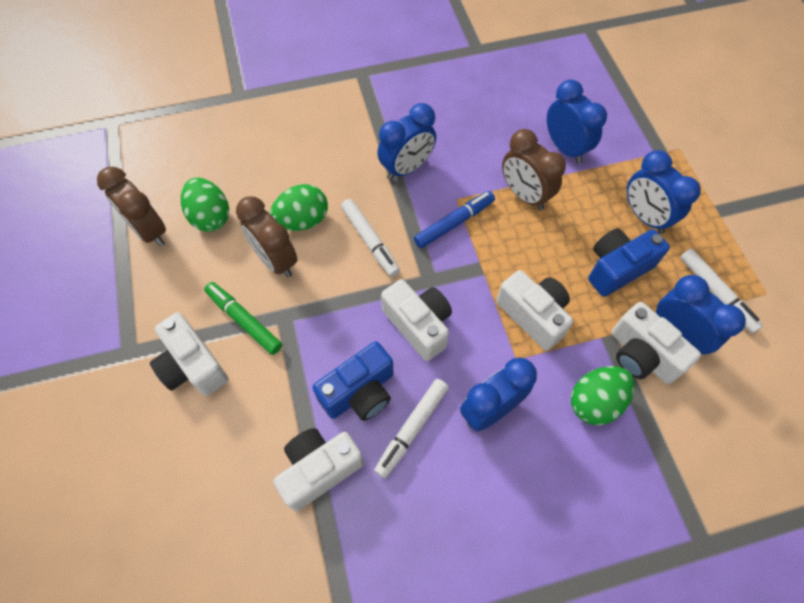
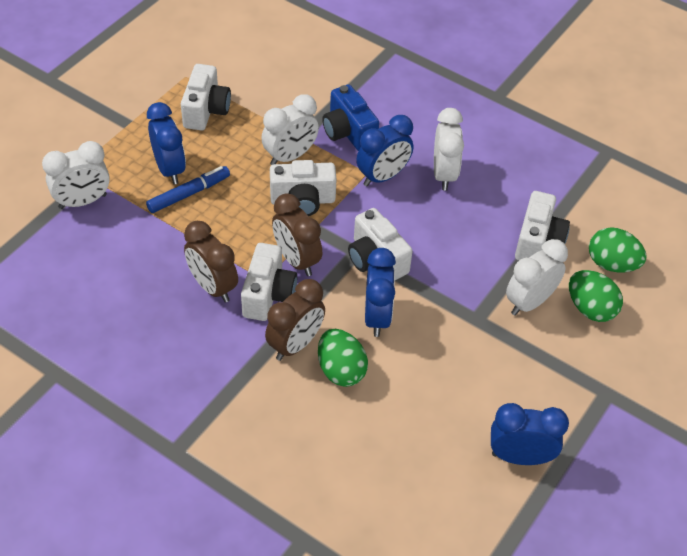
blue camera: [313,341,393,421] [588,228,670,297] = 2 -> [322,84,379,151] = 1
blue clock: [377,103,436,180] [460,358,537,432] [547,79,607,163] [627,150,701,234] [656,275,746,354] = 5 -> [147,102,186,185] [356,115,413,186] [365,248,396,337] [491,403,569,465] = 4
green marker: [204,282,282,355] = 1 -> none = 0
white clock: none = 0 -> [42,141,110,209] [261,94,319,165] [434,108,464,191] [506,239,568,316] = 4
white marker: [341,199,400,277] [374,379,449,478] [680,249,763,333] = 3 -> none = 0

